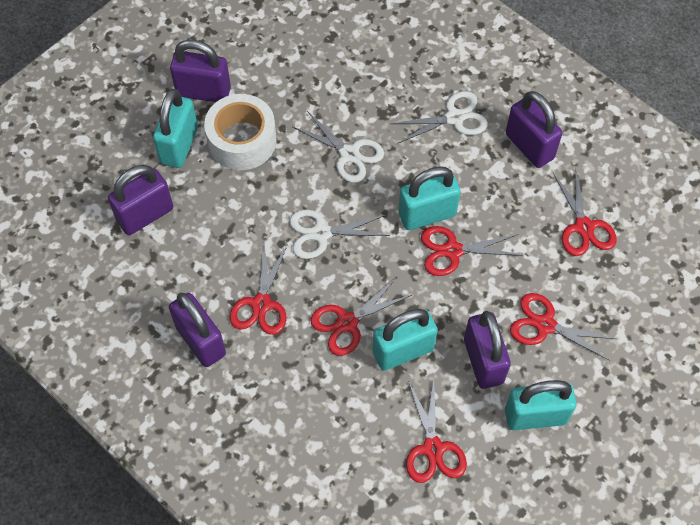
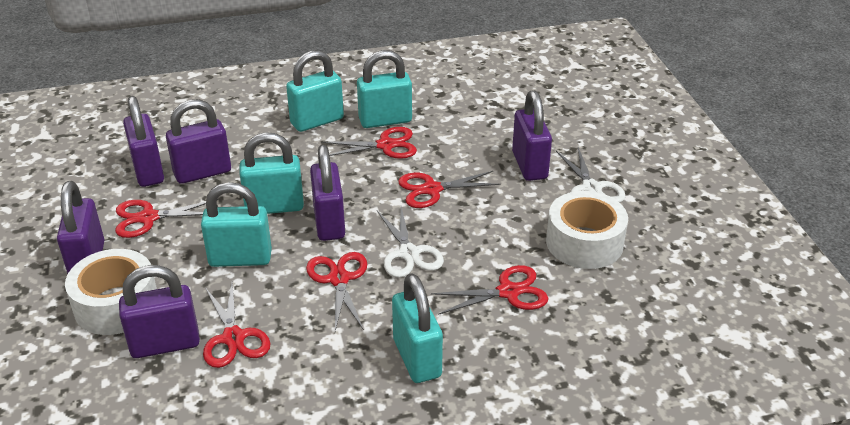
purple padlock: [108,165,173,235] [169,293,226,367] [170,40,231,102] [464,311,511,389] [506,91,562,168] = 5 -> [57,181,105,274] [119,265,200,358] [123,96,164,187] [166,99,231,184] [310,145,345,241] [512,90,552,181] = 6
turquoise padlock: [153,89,198,168] [373,309,437,370] [399,167,461,230] [505,380,576,430] = 4 -> [201,182,272,267] [240,132,304,214] [286,50,344,132] [357,50,412,128] [392,274,443,383] = 5
white scissors: [290,210,390,259] [293,111,384,183] [390,91,488,143] = 3 -> [377,207,444,278] [556,147,626,203] = 2
white tape: [204,94,277,170] = 1 -> [65,249,157,335] [546,191,628,269] = 2

